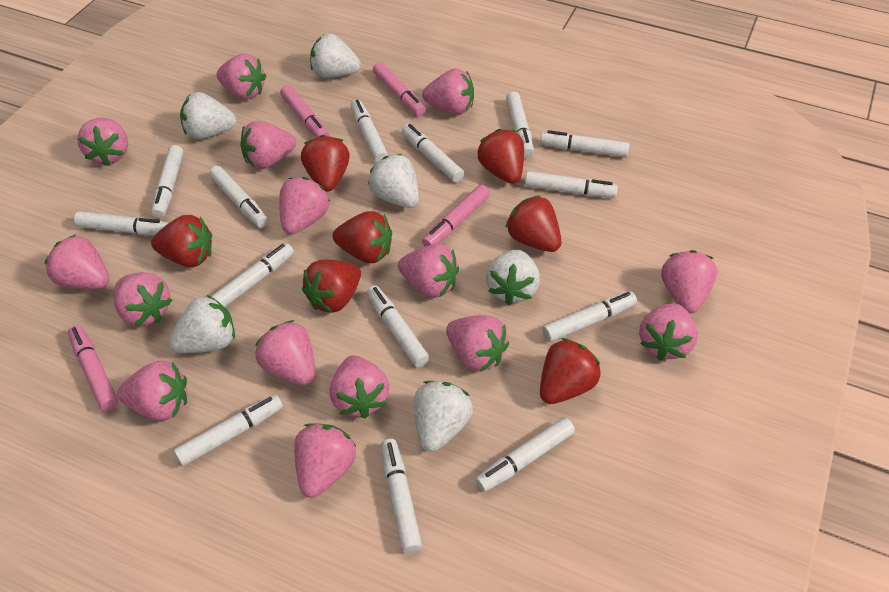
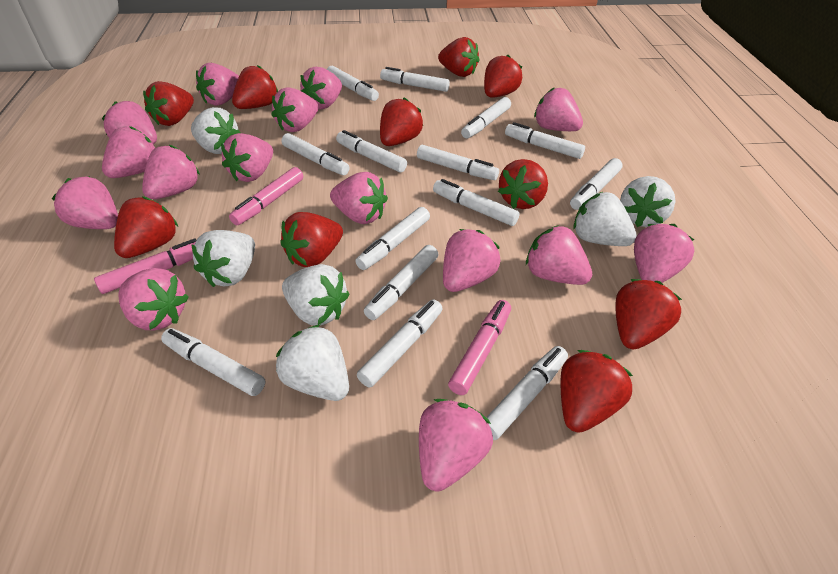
pink marker: [68,325,118,411] [280,85,329,138] [373,62,426,117] [422,185,490,247] = 4 -> [94,238,196,294] [229,167,303,225] [448,300,511,395] = 3
red strawberry: [151,215,212,267] [301,135,350,192] [302,260,361,313] [332,211,392,263] [478,129,524,184] [505,195,562,252] [540,338,601,404] = 7 -> [114,196,178,258] [143,81,194,126] [232,65,278,109] [280,212,343,267] [380,98,423,146] [438,37,479,77] [484,55,522,98] [498,159,548,209] [561,350,633,433] [616,279,682,349] = 10

